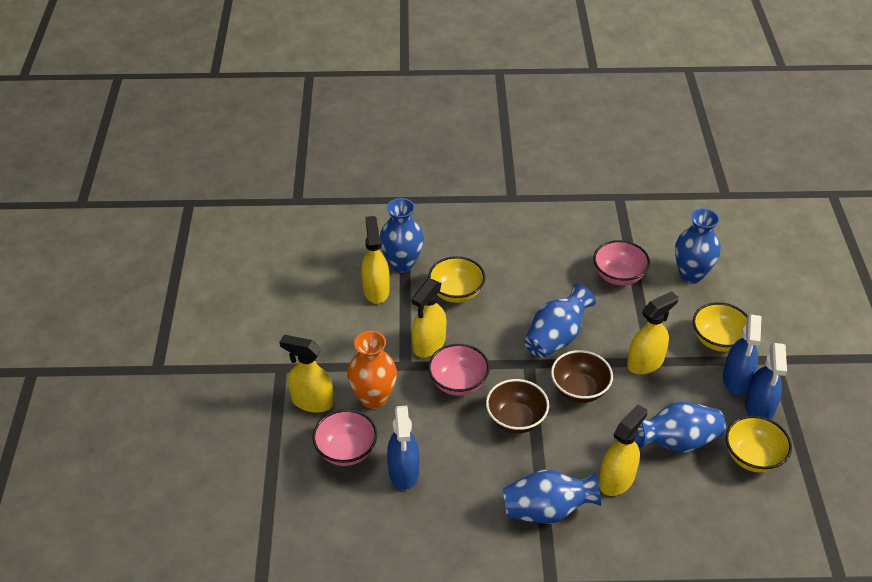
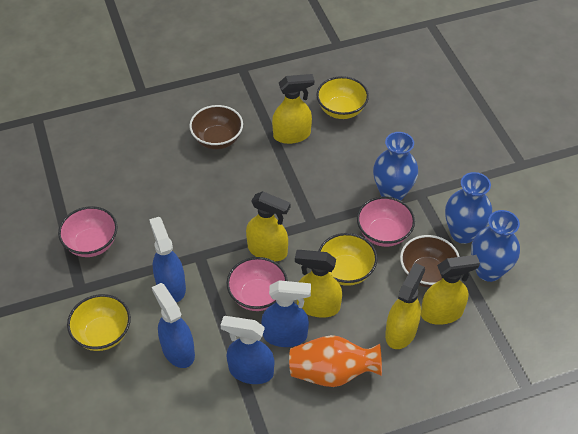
blue spray bottle: [387,406,419,490] [723,314,761,395] [745,343,787,420] = 3 -> [149,217,186,302] [152,283,195,368] [221,316,274,384] [261,280,311,347] = 4
blue vase: [380,198,424,273] [503,470,601,524] [524,284,596,358] [635,402,726,453] [675,208,721,283] = 5 -> [373,132,418,200] [445,172,492,244] [471,210,520,282] = 3

